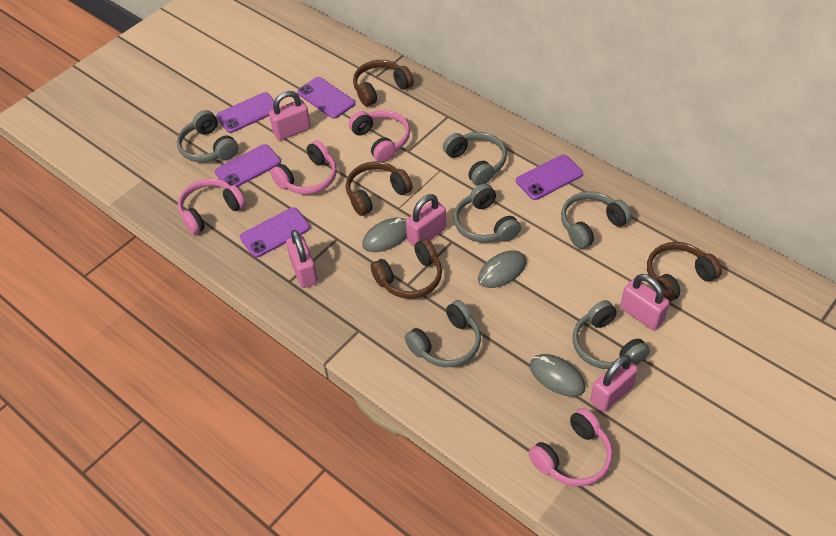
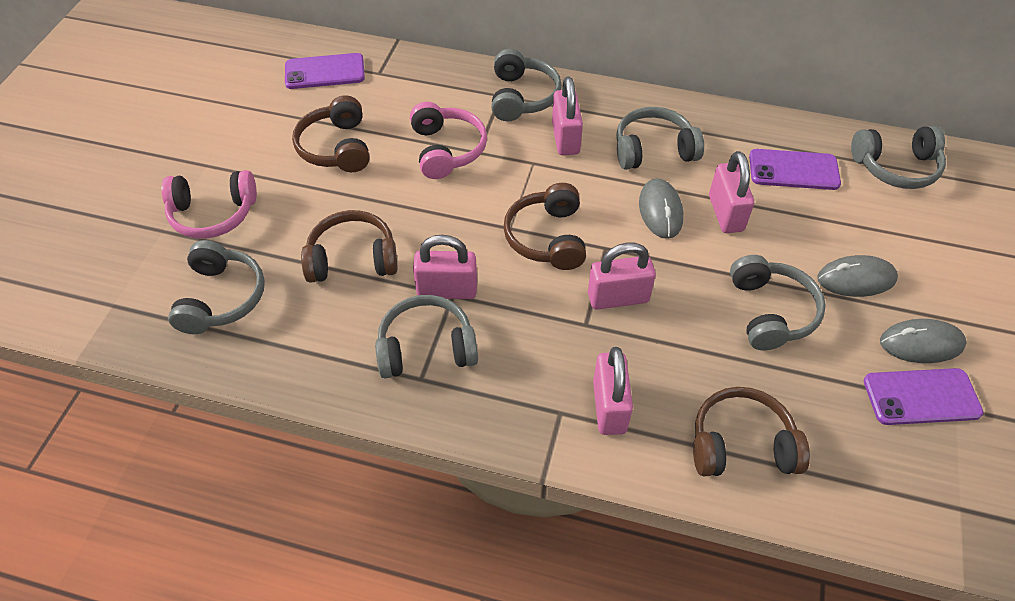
pink headphones: [178,179,246,234] [271,140,337,195] [349,110,410,162] [528,408,613,486] = 4 -> [161,170,257,239] [410,102,487,179] = 2
purple phone: [215,144,281,187] [216,92,274,133] [240,208,310,258] [297,77,355,119] [516,155,583,200] = 5 -> [285,53,365,89] [749,149,841,190] [864,368,983,425] = 3

